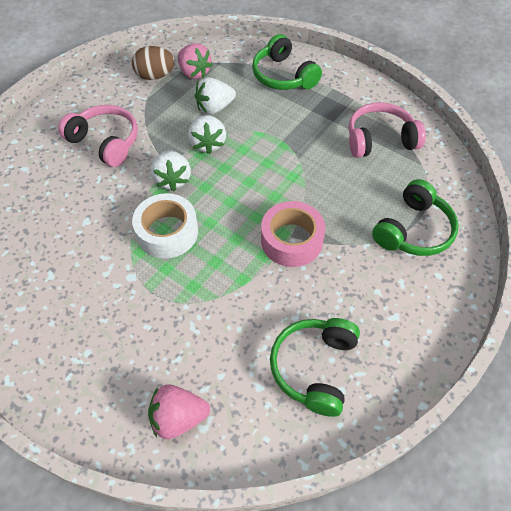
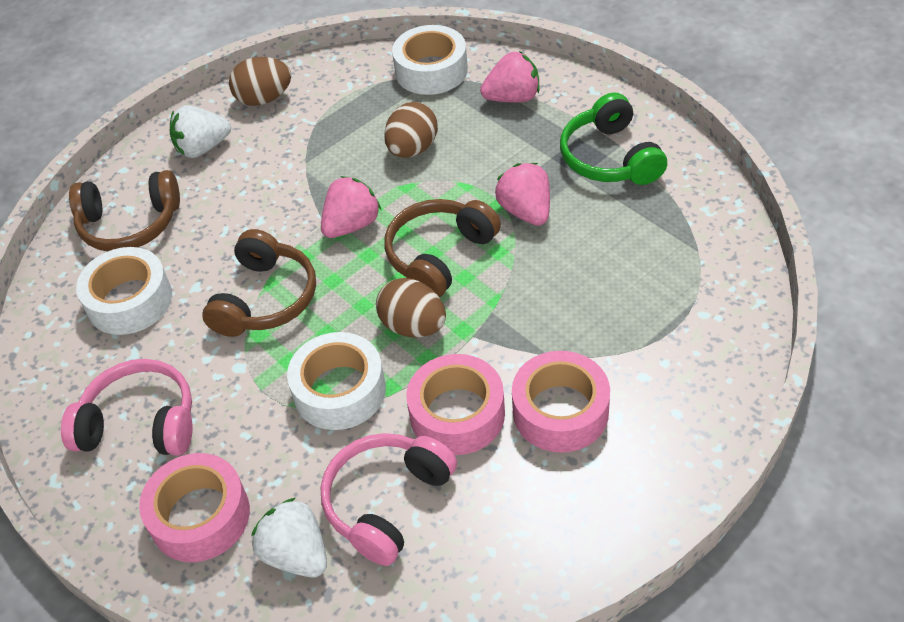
brown egg: [132,46,175,80] = 1 -> [229,57,291,106] [376,278,446,337] [384,102,438,158] = 3
brown headphones: none = 0 -> [69,170,180,251] [202,229,316,337] [385,199,501,298] = 3
green headphones: [252,34,322,90] [270,318,360,417] [372,179,459,256] = 3 -> [560,93,667,185] = 1
pink strawberry: [148,385,210,439] [178,43,213,79] = 2 -> [321,176,381,238] [480,51,540,102] [495,163,550,226] = 3
pink tape: [261,201,325,267] = 1 -> [139,453,250,562] [406,354,505,455] [512,351,610,453] = 3
white strawberry: [151,150,191,191] [188,115,226,154] [195,77,236,115] = 3 -> [170,105,231,158] [251,498,327,578] = 2
white tape: [132,193,198,258] = 1 -> [76,247,172,335] [287,332,386,430] [392,25,468,95] = 3

